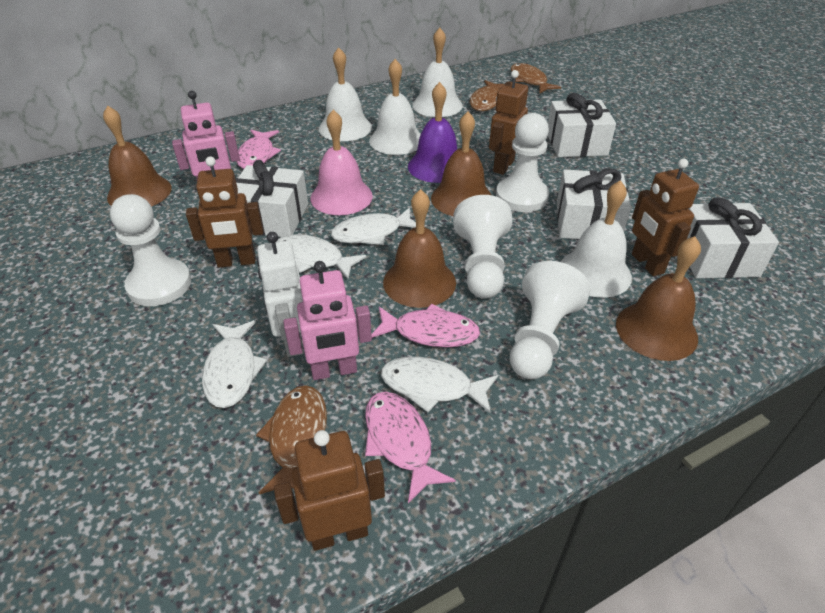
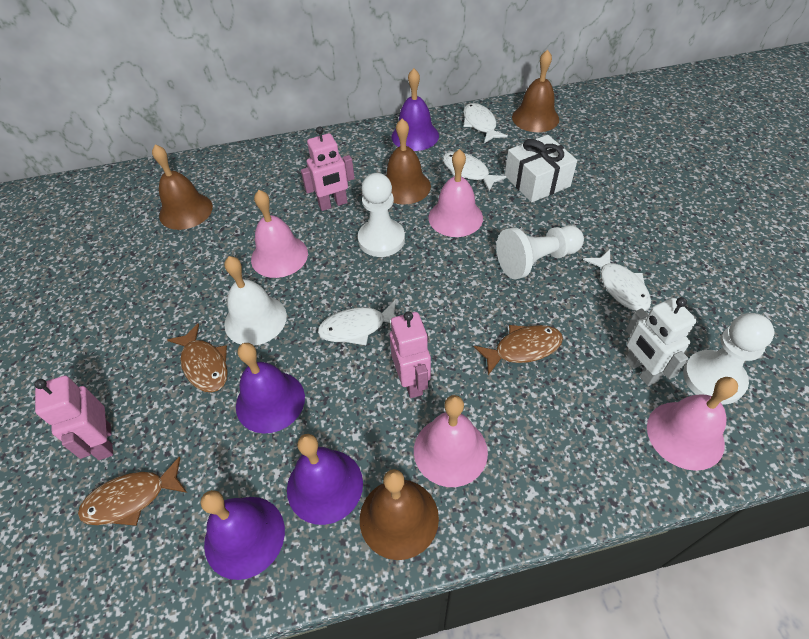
brown robot: [186,156,263,268] [274,430,385,551] [489,70,528,175] [632,159,699,276] = 4 -> none = 0
pink bell: [310,110,373,215] = 1 -> [251,190,308,278] [414,395,488,487] [428,149,483,237] [647,377,738,471] = 4
pink fish: [236,130,281,169] [365,392,456,503] [372,304,480,347] = 3 -> none = 0
pink robot: [172,90,240,179] [283,261,372,380] = 2 -> [34,376,113,460] [301,126,355,211] [389,311,431,398] = 3
purple bell: [408,82,457,183] = 1 -> [201,490,285,580] [236,343,305,434] [287,434,363,525] [392,68,439,151] = 4
white bell: [319,47,372,141] [369,59,421,155] [412,28,463,117] [561,180,632,298] = 4 -> [224,256,287,345] = 1
white gift: [236,160,308,237] [548,93,616,157] [557,168,631,239] [687,198,779,278] = 4 -> [505,135,577,202] = 1
white pawn: [110,194,191,306] [453,195,512,298] [496,113,549,212] [510,261,591,379] = 4 -> [358,173,405,257] [497,225,584,280] [683,313,775,405] = 3

